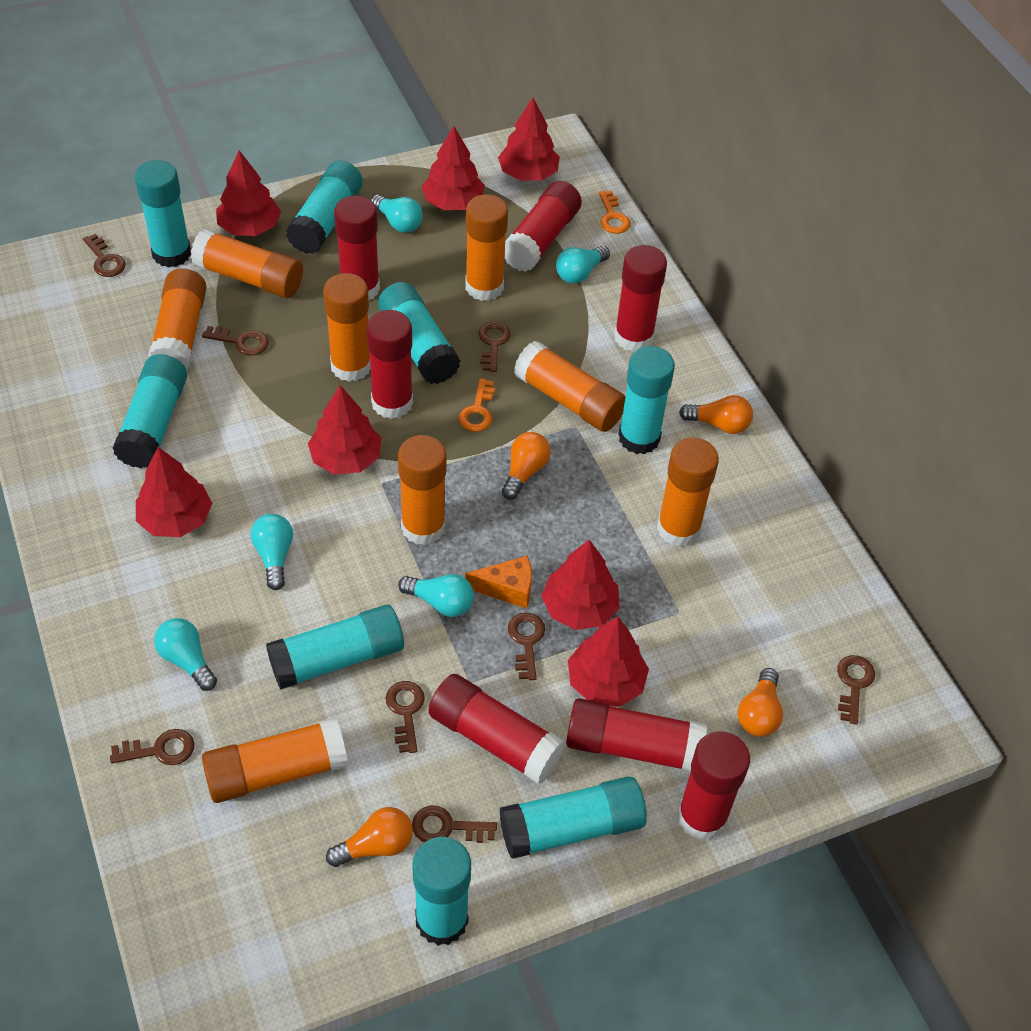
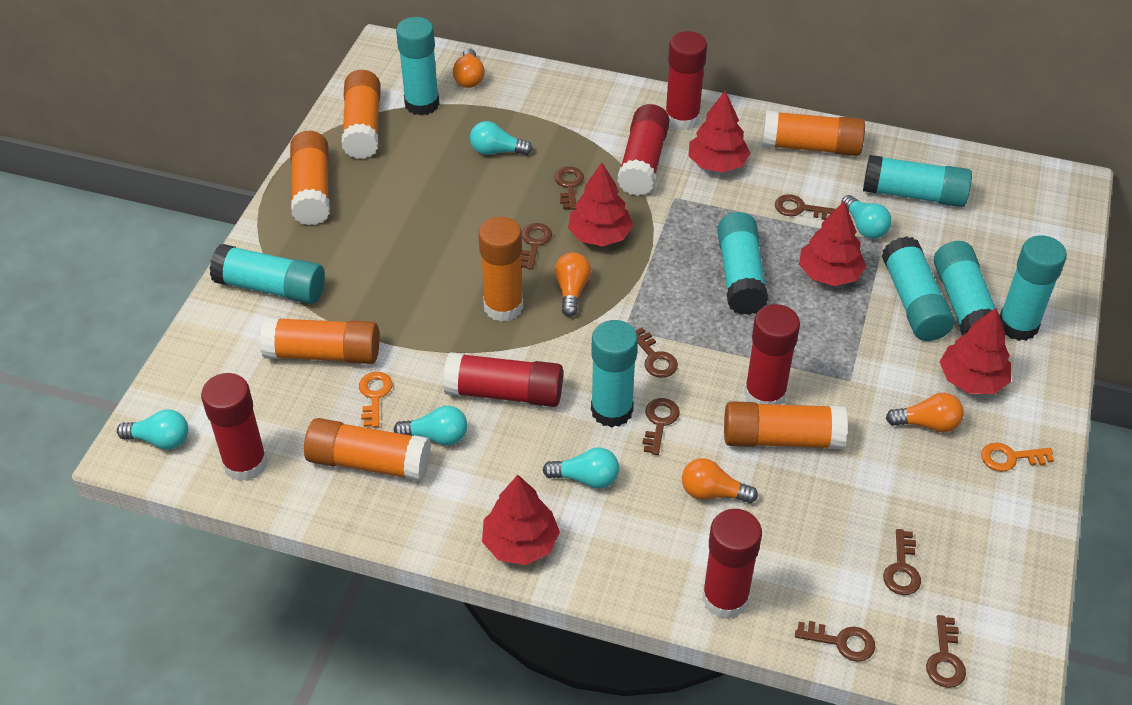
orange cheese: [465,555,532,609] = 1 -> none = 0
orange glue stick: [148,268,207,371] [191,229,303,298] [202,718,348,803] [323,273,371,382] [398,435,447,545] [465,194,508,301] [514,341,625,432] [657,438,719,547] = 8 -> [260,317,379,364] [290,131,330,225] [304,418,431,481] [342,70,381,159] [479,217,523,322] [724,401,848,449] [762,111,865,156] = 7
red glue stick: [334,196,380,300] [367,310,413,419] [428,674,565,784] [504,181,582,272] [566,698,707,772] [614,245,667,352] [677,731,750,841] = 7 -> [201,373,267,481] [443,352,563,407] [617,104,670,196] [665,31,707,131] [702,509,762,619] [744,304,800,405] = 6
red tree: [136,447,212,537] [216,150,281,236] [308,385,382,474] [421,126,485,210] [498,98,560,181] [541,540,620,630] [568,616,649,707] = 7 -> [482,475,560,565] [568,162,633,246] [688,91,751,172] [799,201,866,286] [940,308,1011,394] = 5

